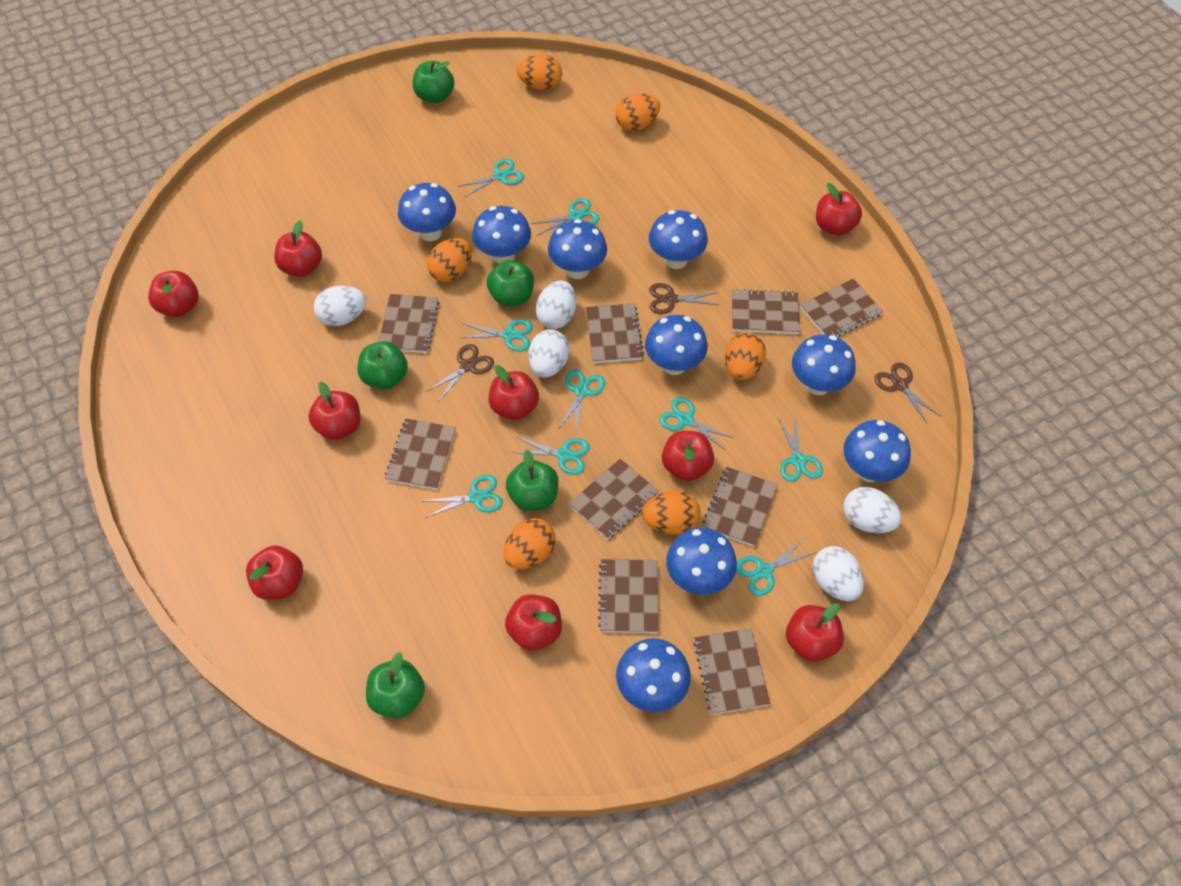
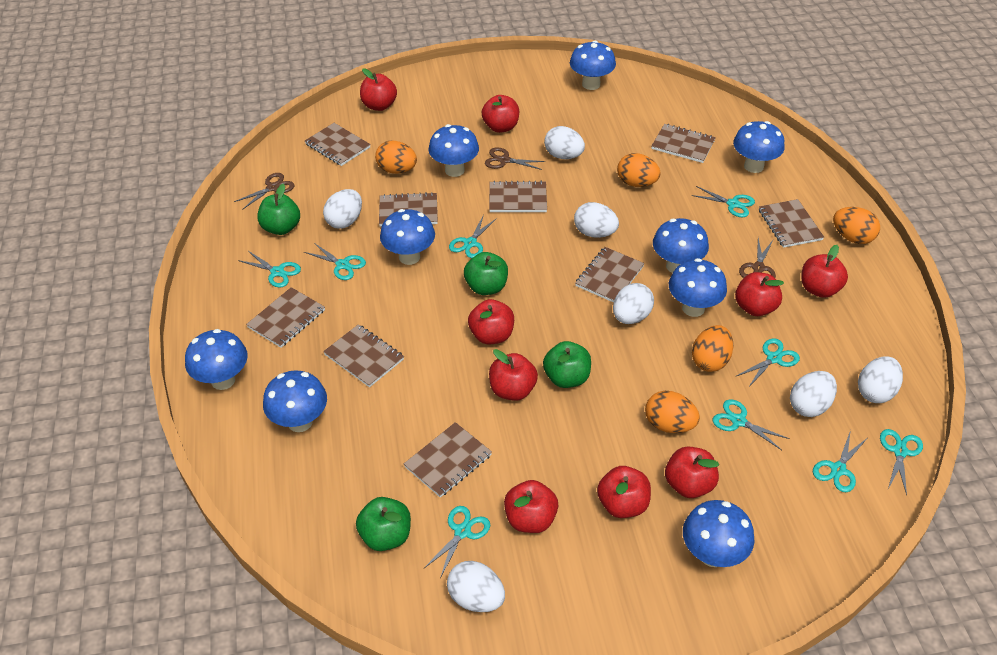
green apple: [358,341,408,390] [366,652,425,719] [413,61,454,103] [487,260,534,307] [506,450,558,511] = 5 -> [257,184,300,235] [356,497,411,551] [464,252,508,295] [543,341,591,388] = 4
orange egg: [427,238,472,282] [504,518,556,569] [517,54,562,90] [616,93,660,131] [642,491,700,535] [725,332,766,380] = 6 -> [375,140,417,174] [617,153,661,187] [645,391,700,433] [692,325,733,372] [833,207,880,244] = 5
white egg: [314,286,366,326] [528,329,569,377] [536,280,576,329] [812,546,864,601] [843,487,902,533] = 5 -> [323,189,362,229] [447,561,505,612] [544,126,585,159] [574,202,619,238] [613,283,654,324] [790,371,837,417] [858,356,903,403] = 7

